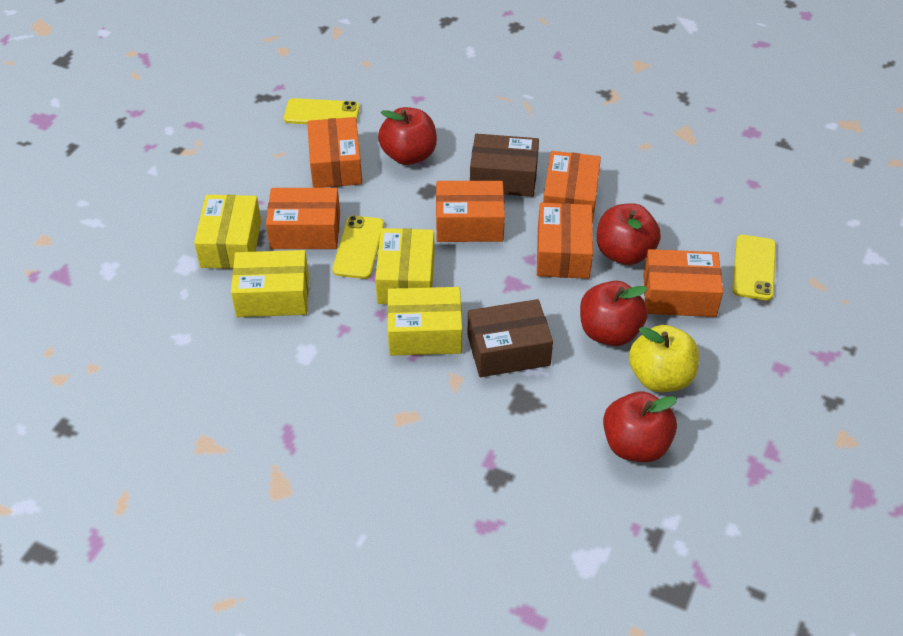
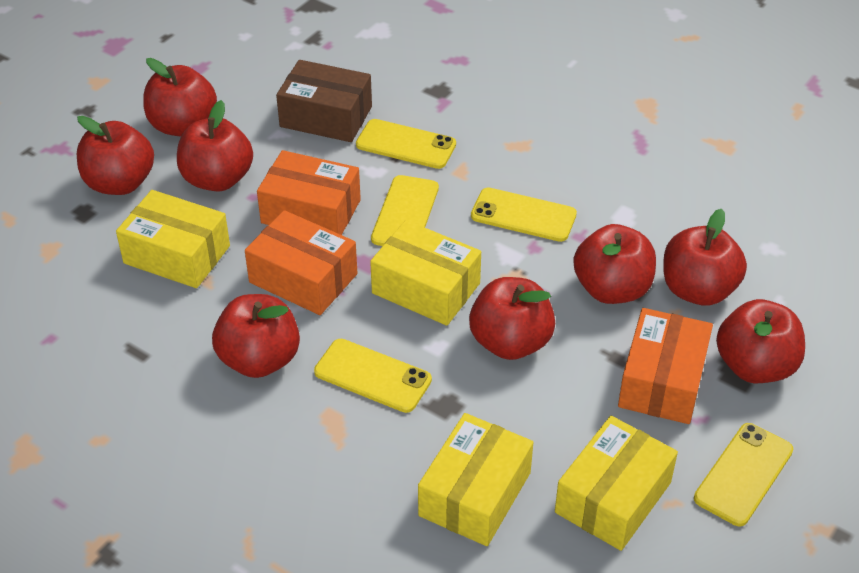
brown box: [468,299,553,377] [470,134,539,197] = 2 -> [276,60,372,142] = 1
orange box: [266,188,340,249] [307,117,362,188] [436,181,505,242] [537,203,593,279] [543,151,601,221] [643,249,723,317] = 6 -> [245,210,357,315] [257,150,361,235] [618,308,713,424] = 3
red apple: [378,107,437,165] [580,281,648,346] [597,203,661,265] [603,391,677,462] = 4 -> [77,116,154,195] [143,58,217,136] [177,100,253,192] [212,294,300,378] [469,277,555,360] [573,224,656,304] [663,209,747,306] [716,299,805,383] = 8
yellow apple: [629,325,699,392] = 1 -> none = 0
yellow phone: [284,98,360,124] [332,216,384,279] [732,235,776,300] = 3 -> [314,339,432,413] [356,119,456,169] [371,175,439,246] [471,188,577,242] [694,423,793,526] = 5

